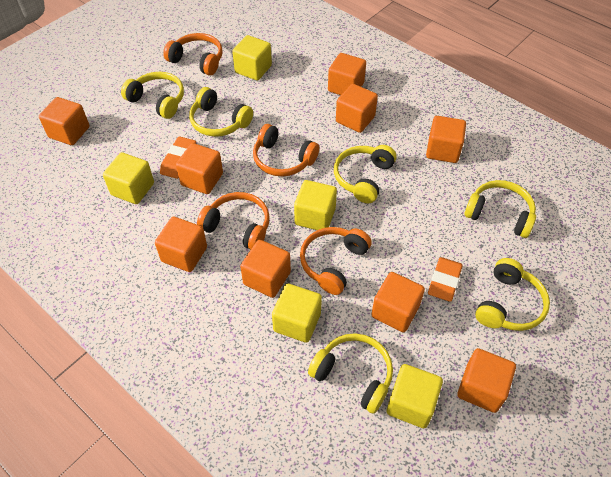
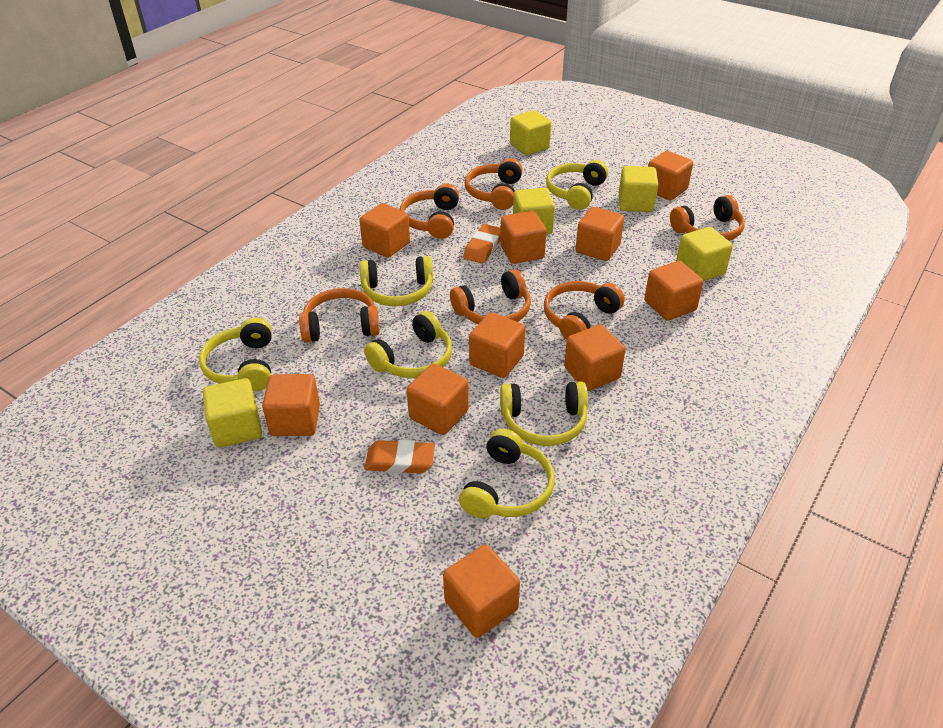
orange cube: [39,97,89,145] [155,217,207,272] [176,143,223,194] [240,240,291,298] [328,53,366,95] [336,84,378,133] [371,272,425,332] [426,116,466,163] [457,348,516,413] = 9 -> [262,374,320,436] [359,203,410,258] [407,364,469,435] [443,545,520,638] [469,312,525,378] [500,211,546,264] [564,324,626,391] [576,207,624,261] [644,261,703,321] [648,151,693,201] = 10
orange headphones: [163,33,223,76] [197,192,270,250] [253,124,319,177] [300,227,372,295] = 4 -> [299,288,380,343] [400,184,459,239] [450,269,531,324] [465,158,523,210] [544,281,625,340] [670,195,745,241] = 6

